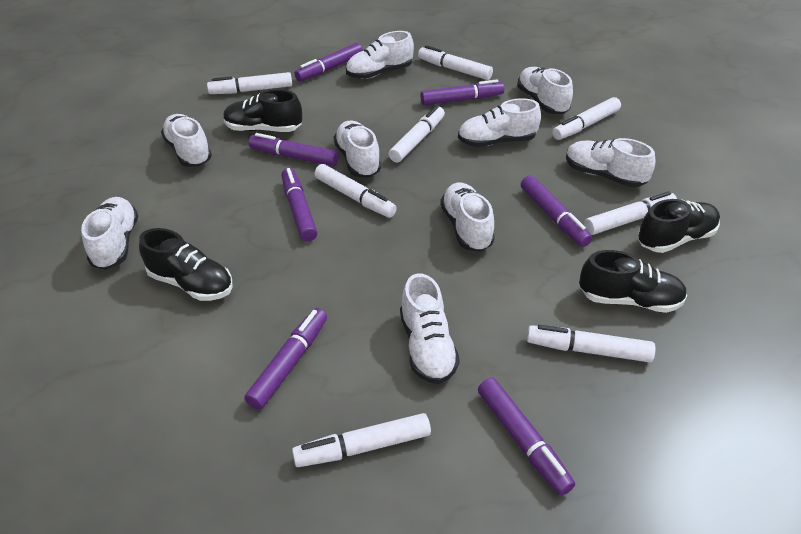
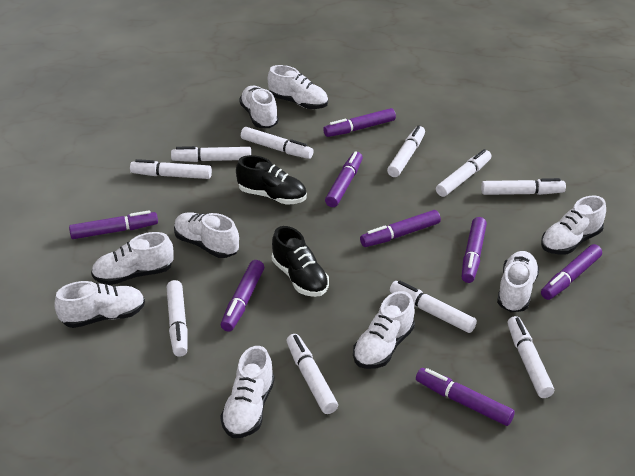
black shoe: [139,228,232,301] [223,90,302,132] [579,250,687,313] [637,199,720,253] = 4 -> [236,155,307,205] [272,226,329,297] = 2
purple marker: [244,308,327,410] [248,133,339,166] [281,168,318,242] [295,43,363,82] [420,79,504,105] [478,378,575,496] [521,175,592,247] = 7 -> [69,210,158,239] [221,260,264,332] [323,108,396,137] [325,151,363,207] [360,210,441,247] [416,368,515,426] [462,217,487,283] [541,244,602,300] = 8
white marker: [207,72,292,94] [292,413,431,467] [315,164,397,218] [389,106,445,163] [418,45,493,80] [527,325,656,362] [552,97,621,140] [584,191,677,235] = 8 -> [130,159,212,179] [167,280,188,357] [171,146,251,162] [241,127,314,159] [287,334,338,414] [387,125,425,177] [390,280,477,333] [436,149,492,197] [481,178,566,195] [508,316,554,398] = 10

